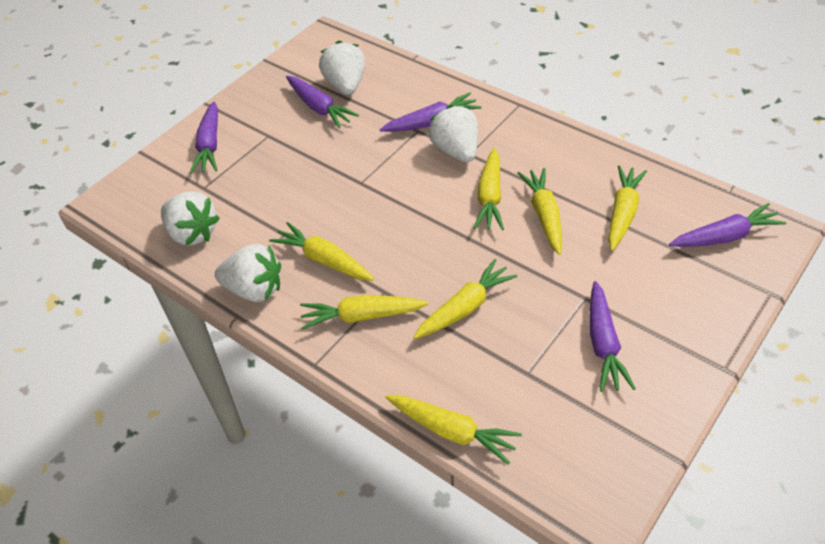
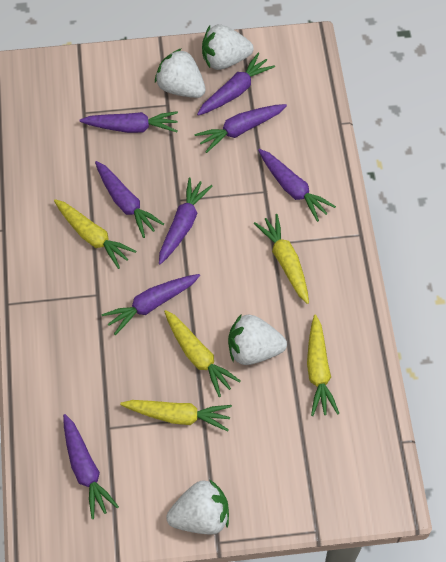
purple carrot: [190,101,218,173] [286,76,359,128] [380,93,481,132] [590,281,636,392] [669,203,786,247] = 5 -> [63,414,119,519] [79,111,178,133] [95,161,164,238] [102,274,200,335] [159,178,213,265] [195,104,287,153] [197,53,275,116] [258,149,336,222] = 8
yellow carrot: [269,222,374,281] [300,295,428,330] [385,395,522,465] [413,259,518,339] [474,148,504,230] [517,168,562,255] [608,165,647,251] = 7 -> [54,199,136,269] [120,400,232,431] [164,310,241,397] [254,214,309,304] [307,315,339,416] = 5

